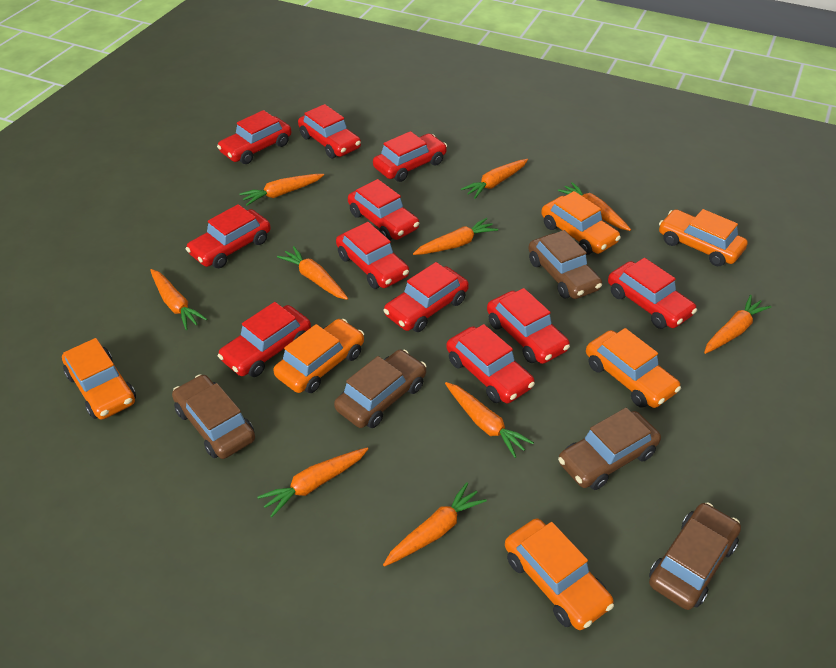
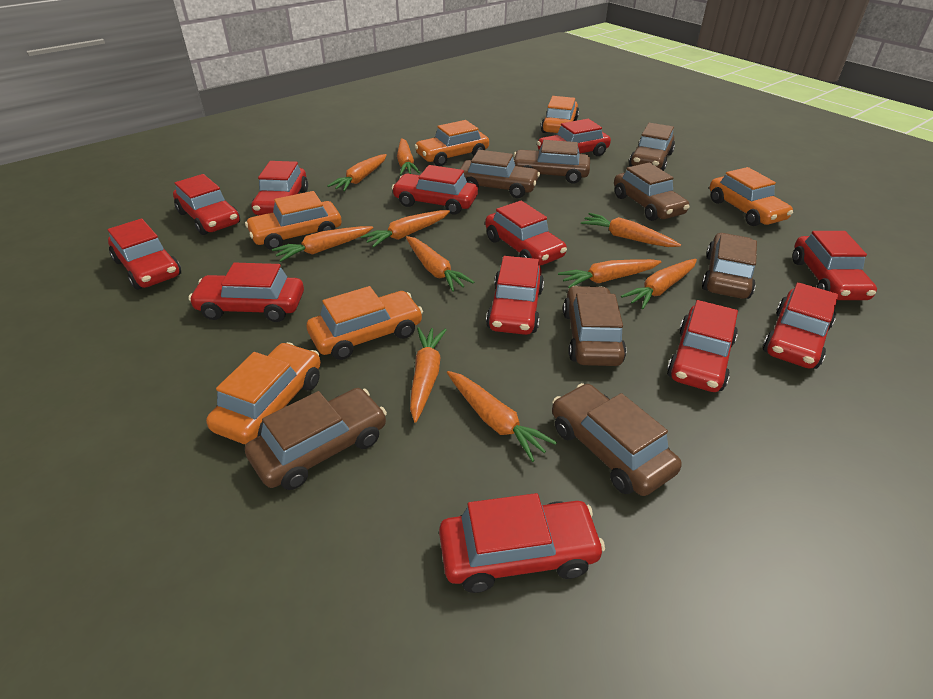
brown car: [172,374,255,459] [334,350,426,428] [528,230,602,299] [558,408,661,490] [649,502,741,610] = 5 -> [245,388,387,490] [460,150,540,198] [514,140,590,184] [552,383,682,496] [563,286,626,366] [614,163,690,221] [629,123,675,171] [702,233,757,299] = 8
red car: [186,204,271,268] [217,110,291,164] [218,302,311,377] [298,104,361,159] [336,222,409,289] [348,179,419,240] [373,131,447,182] [384,262,469,332] [447,324,535,403] [487,288,570,364] [608,258,697,329] = 11 -> [108,219,181,290] [173,174,240,235] [189,263,304,322] [251,161,308,215] [392,165,478,215] [439,493,605,593] [485,201,567,266] [486,256,544,335] [537,119,611,156] [667,300,738,392] [763,282,838,369] [792,231,877,300] = 12

